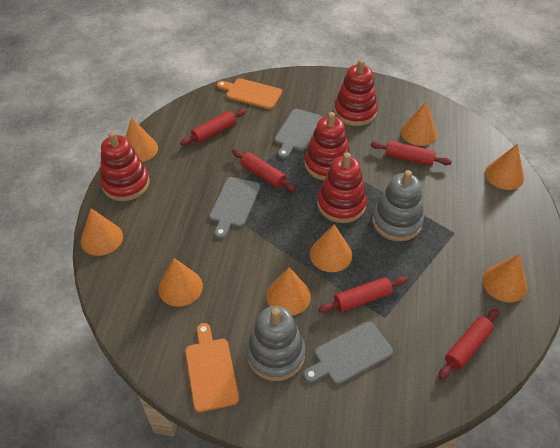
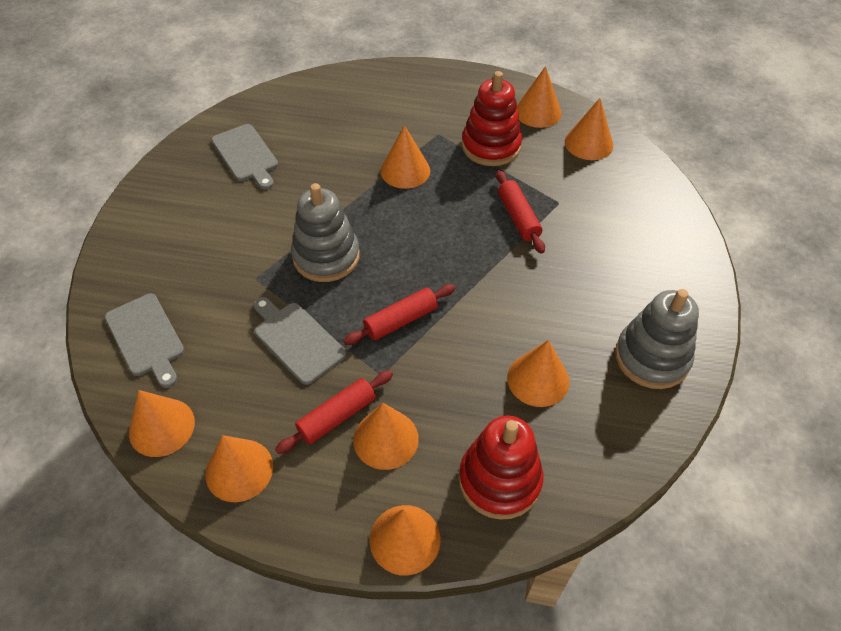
orange cutting board: [185,323,239,412] [217,78,282,109] = 2 -> none = 0
red rolling pin: [180,109,246,146] [232,149,296,192] [318,276,407,313] [370,141,452,166] [438,309,499,379] = 5 -> [275,370,393,454] [344,284,455,345] [496,170,545,254] = 3
red stacking toy: [100,131,150,201] [305,112,350,181] [317,153,367,223] [334,59,378,126] = 4 -> [459,416,543,520] [462,71,522,166] = 2

